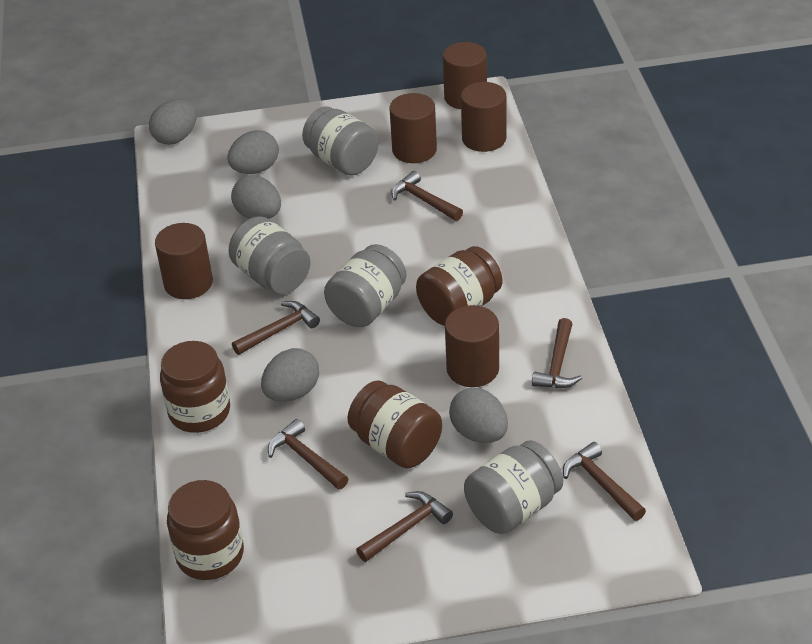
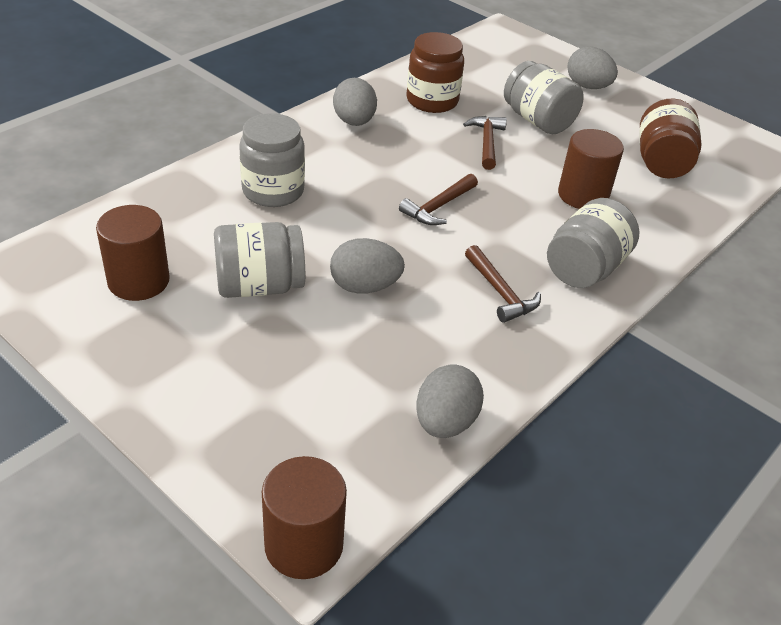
brown cylinder: [155,223,213,299] [389,93,437,163] [443,42,487,109] [445,305,499,387] [461,82,506,152] = 5 -> [96,205,170,301] [262,456,347,579] [558,129,624,209] = 3
brown hammer: [232,301,320,355] [268,419,348,490] [356,491,453,562] [391,171,463,221] [532,318,582,388] [563,442,646,521] = 6 -> [399,174,478,225] [463,116,507,170] [465,245,541,323] = 3
brown jar: [160,341,230,433] [167,480,244,580] [348,380,442,468] [416,246,502,326] = 4 -> [406,32,464,113] [639,98,702,178] = 2
grey egg: [149,99,197,145] [227,130,279,174] [231,175,281,219] [261,348,319,402] [449,388,508,443] = 5 -> [330,238,405,294] [333,78,377,126] [416,364,484,438] [568,46,618,89] = 4

